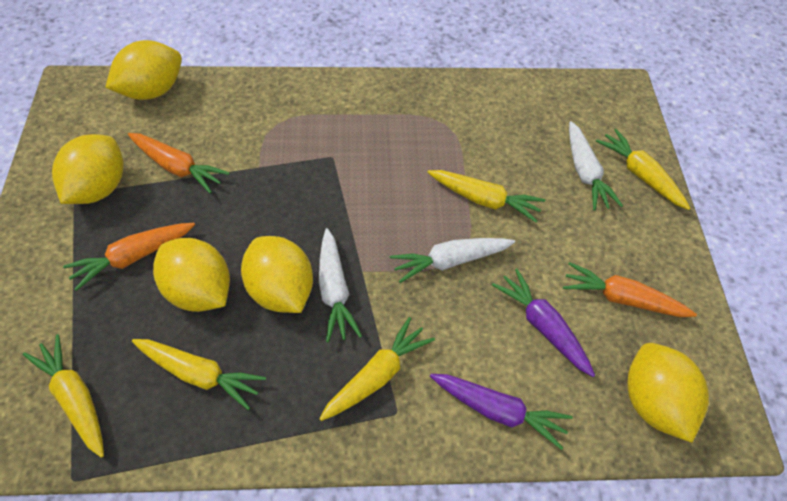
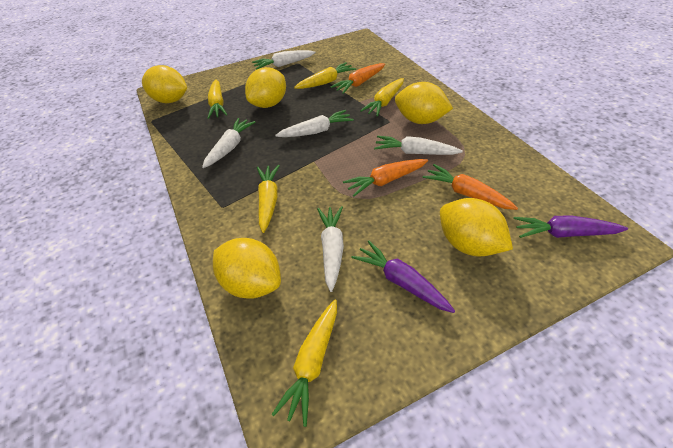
white carrot: [319,228,362,342] [390,238,515,283] [569,121,623,211] = 3 -> [202,118,255,168] [252,50,315,70] [275,110,354,137] [317,206,344,292] [374,136,463,155] = 5

